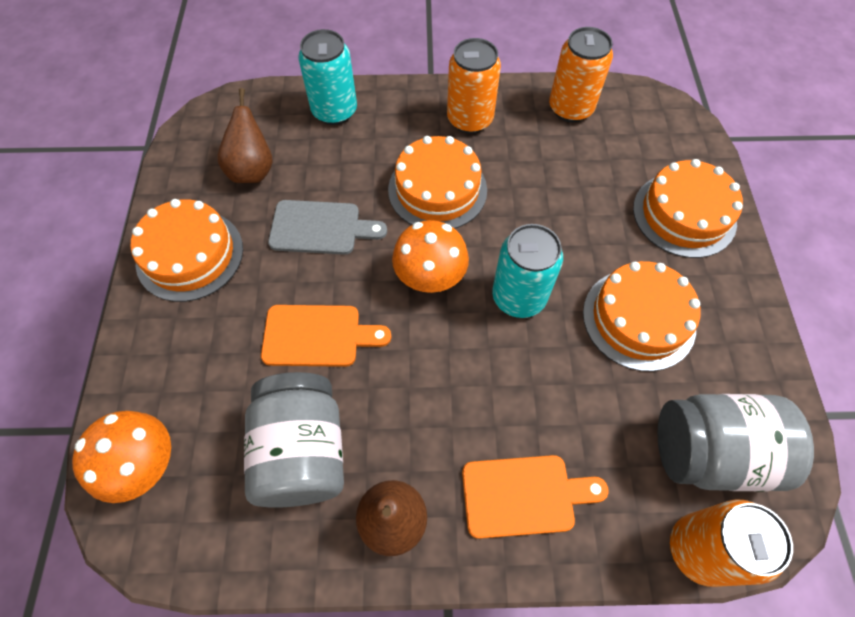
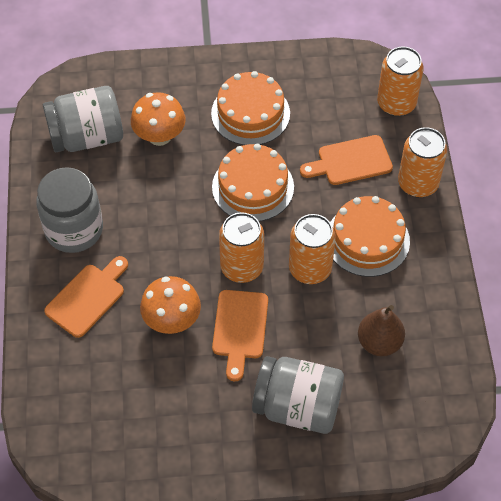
brown pear: [217,88,273,183] [356,480,427,556] = 2 -> [358,305,405,356] = 1
grey cutting board: [268,200,387,255] = 1 -> none = 0
grey jar: [244,372,344,508] [657,394,814,492] = 2 -> [36,167,103,253] [43,86,123,152] [252,356,344,434] = 3
orange cake: [131,199,243,302] [388,136,487,229] [583,261,701,371] [633,159,743,258] = 4 -> [211,71,290,145] [212,144,294,221] [330,196,410,277] = 3
orange can: [447,38,501,134] [549,27,613,122] [670,499,793,587] = 3 -> [219,212,264,283] [289,214,336,284] [377,47,424,117] [398,127,447,198] = 4
orange cutting board: [261,305,391,367] [462,455,609,539] = 2 -> [44,256,128,338] [212,290,268,381] [300,135,393,185] = 3
turquoise can: [298,29,357,125] [492,224,563,318] = 2 -> none = 0

